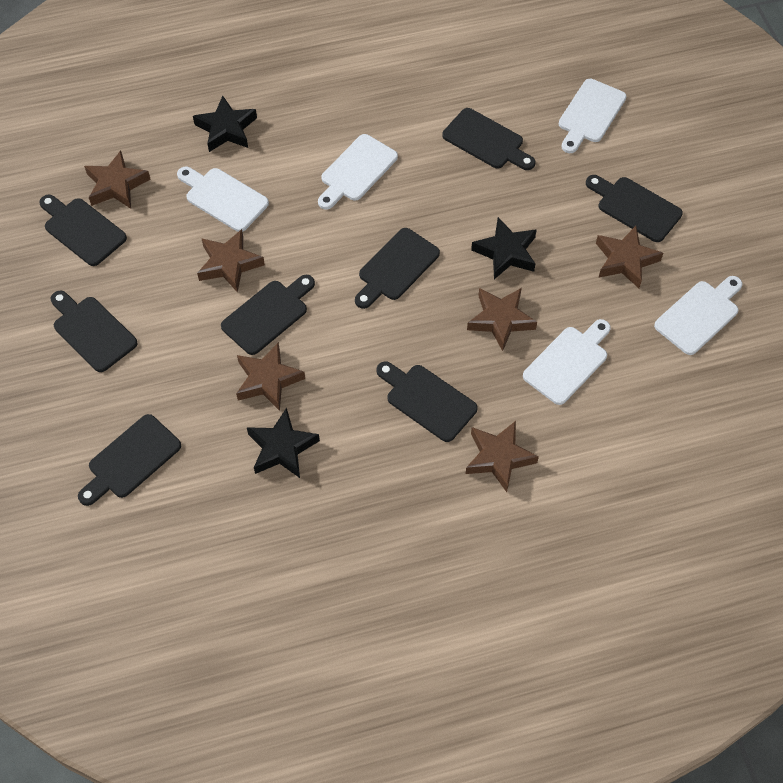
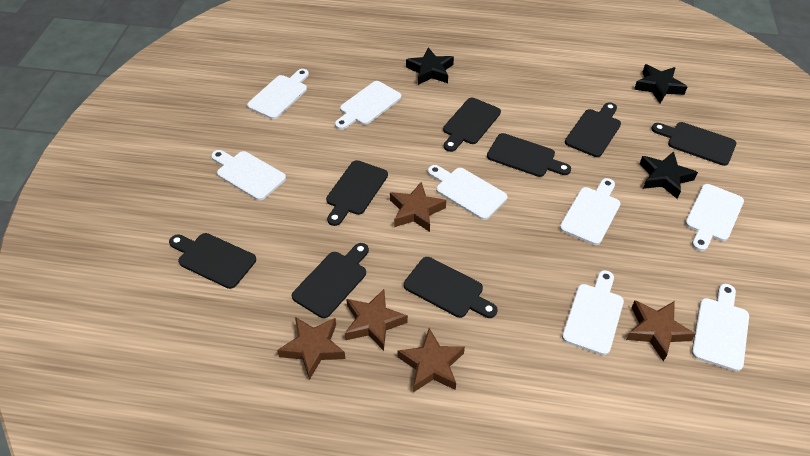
brown star: [84,150,151,209] [197,229,265,293] [236,342,305,411] [466,421,539,492] [467,288,537,351] [596,226,663,288] = 6 -> [277,317,345,380] [345,289,408,351] [390,182,446,232] [398,328,465,392] [626,300,695,362] = 5
white cutting board: [177,167,269,232] [318,134,398,210] [523,319,611,405] [559,79,627,153] [654,276,742,355] = 5 -> [211,150,286,201] [247,69,309,119] [335,81,401,130] [428,165,507,220] [560,178,621,245] [562,270,624,355] [685,184,744,251] [692,284,749,371] = 8

